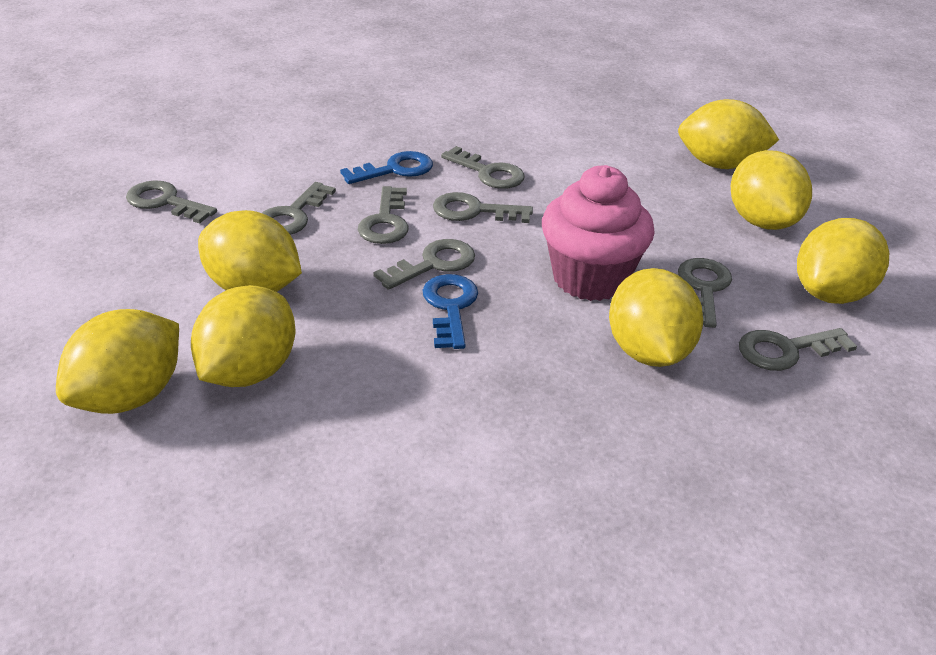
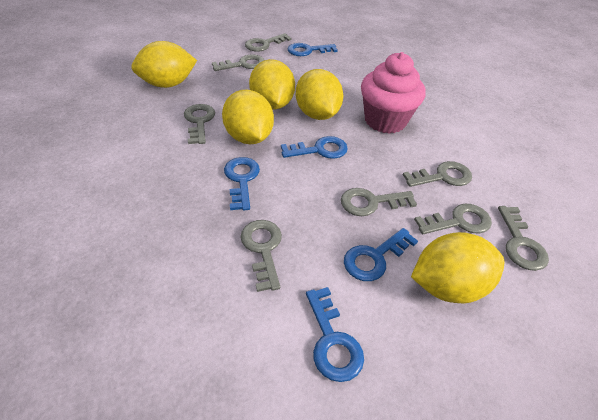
blue key: [340,151,433,184] [423,274,478,349] = 2 -> [224,157,260,211] [281,136,348,159] [288,43,338,56] [306,287,364,382] [344,228,418,281] = 5
yellow lemon: [56,309,179,414] [191,285,296,387] [198,210,302,292] [609,268,703,367] [678,99,779,169] [731,150,812,230] [797,218,889,304] = 7 -> [131,41,197,88] [222,90,274,144] [249,59,295,110] [296,69,343,120] [411,232,504,303] = 5

